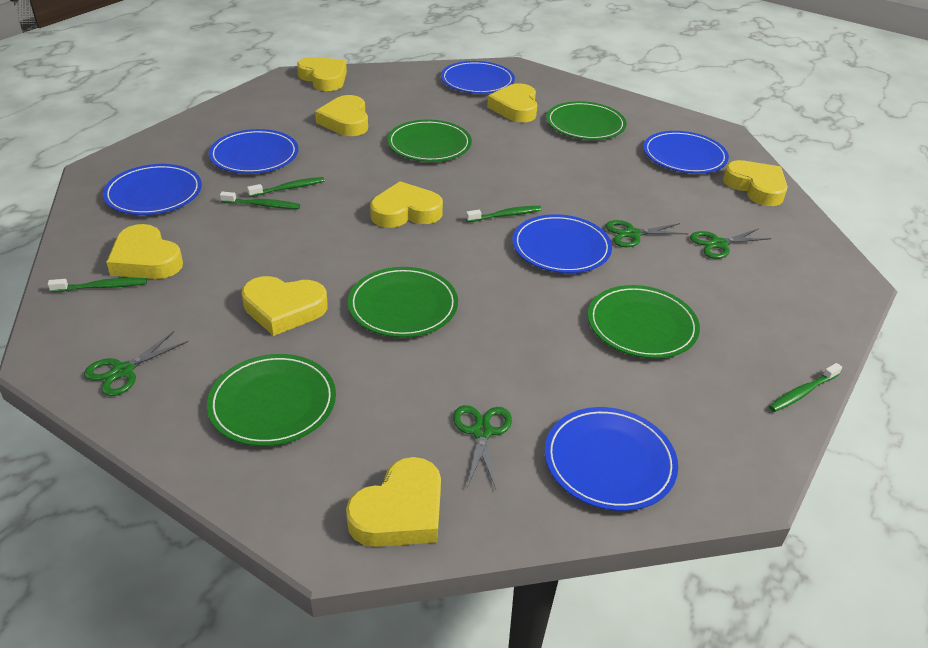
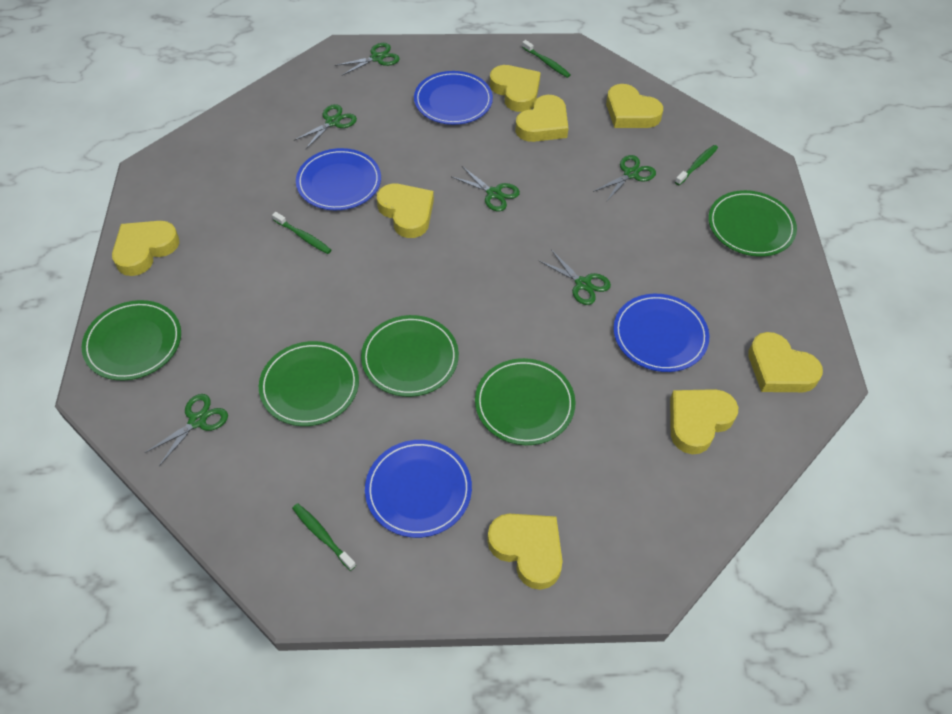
blue plate: [103,164,202,215] [209,129,298,174] [441,61,515,94] [512,214,612,273] [545,407,678,511] [643,131,729,174] = 6 -> [296,148,381,210] [365,440,472,538] [414,71,493,125] [613,294,709,372] = 4
green scissors: [84,331,189,396] [453,405,512,489] [605,220,688,247] [690,228,771,259] = 4 -> [145,394,228,466] [293,104,357,150] [335,43,400,75] [452,166,520,211] [538,250,611,305] [593,155,656,202] = 6
green toothbrush: [48,278,147,292] [220,192,300,209] [247,177,325,197] [466,206,542,222] [769,363,842,412] = 5 -> [272,212,331,254] [292,503,356,571] [522,40,571,78] [675,145,718,185] = 4

